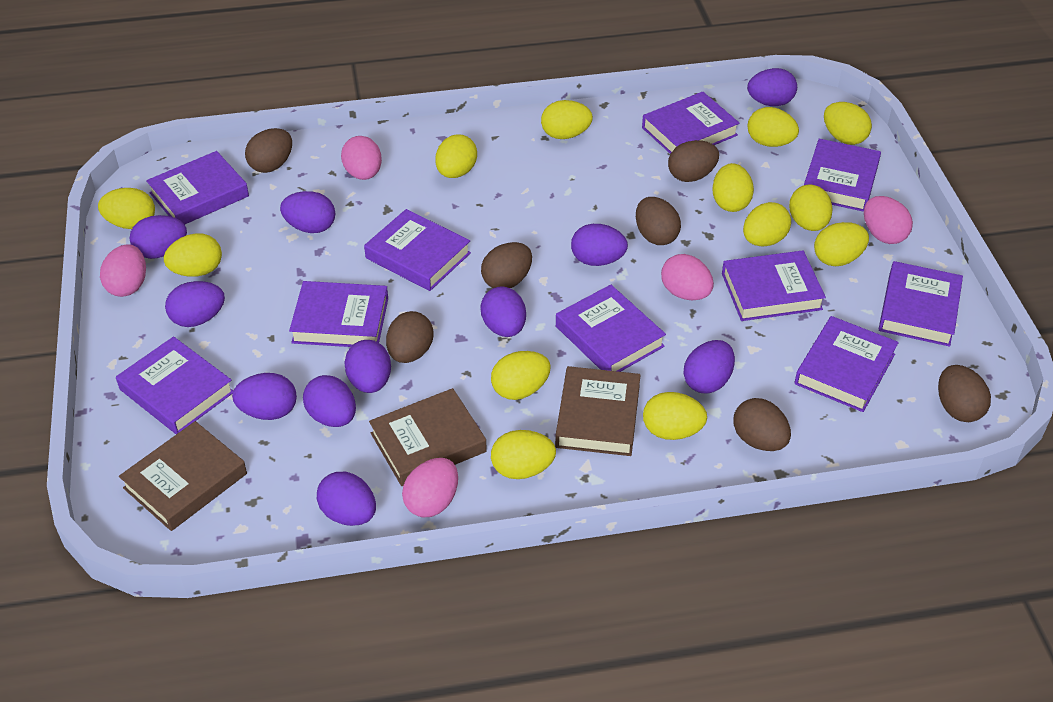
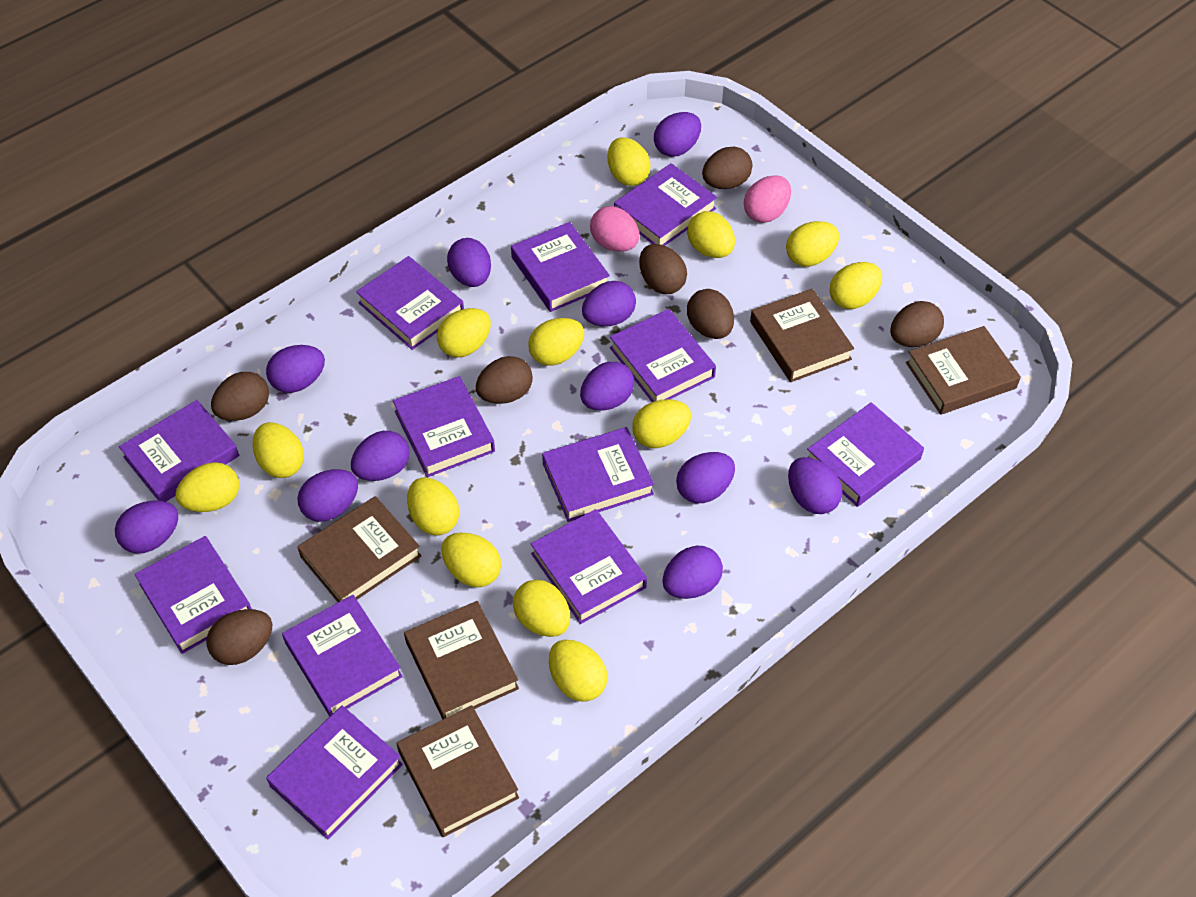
brown book: [119,421,247,531] [369,388,487,486] [555,366,641,456] = 3 -> [297,496,421,602] [397,705,519,837] [404,601,519,720] [750,288,854,382] [906,326,1021,415] = 5
pink egg: [100,244,146,297] [341,136,382,180] [402,458,458,517] [661,254,714,300] [864,196,913,244] = 5 -> [590,206,639,252] [744,175,791,223] = 2
purple book: [116,336,233,434] [146,151,249,225] [289,281,388,347] [364,209,471,291] [556,285,666,372] [642,92,740,154] [722,251,826,321] [795,316,899,412] [804,138,881,212] [879,261,963,347] = 10 -> [119,400,239,502] [135,536,252,654] [266,706,403,839] [282,595,403,716] [356,256,464,350] [393,376,495,477] [511,222,610,312] [531,509,647,624] [542,427,654,522] [610,309,716,402] [614,163,717,246] [807,402,924,507] = 12

